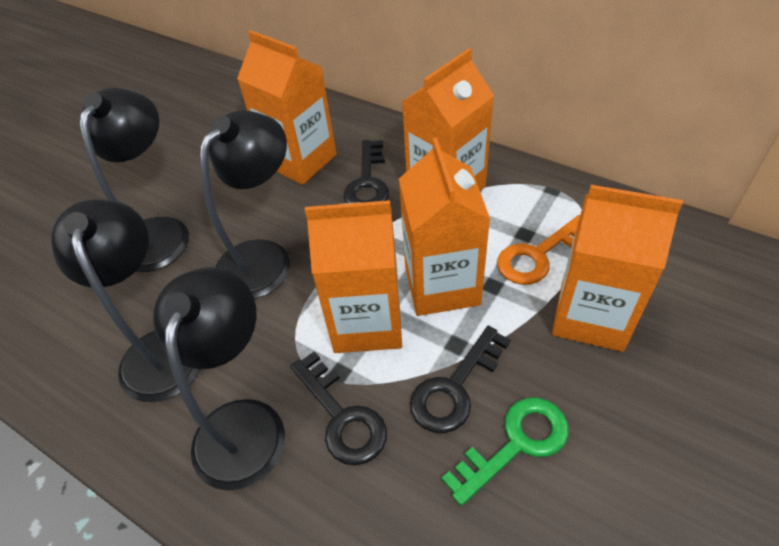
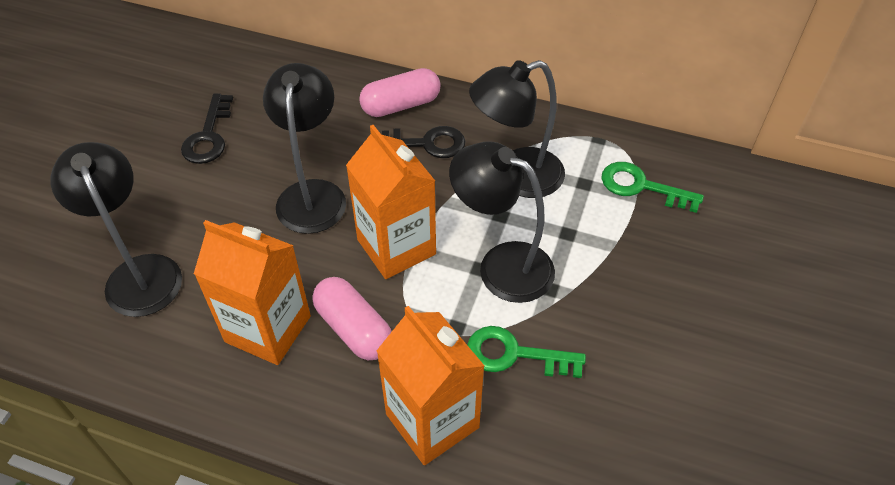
black key: [291,351,387,465] [344,140,389,203] [410,326,511,433] = 3 -> [181,94,233,164] [382,126,465,158] = 2
green key: [441,398,569,506] = 1 -> [467,326,586,378] [601,162,704,213] = 2
orange carton: [237,30,337,185] [305,200,402,353] [399,138,490,316] [402,48,494,191] [552,185,683,352] = 5 -> [194,220,311,365] [346,125,436,279] [377,306,485,465] = 3
orange key: [497,215,580,285] = 1 -> none = 0
pink capsule: none = 0 -> [312,277,392,360] [359,68,441,117] = 2

